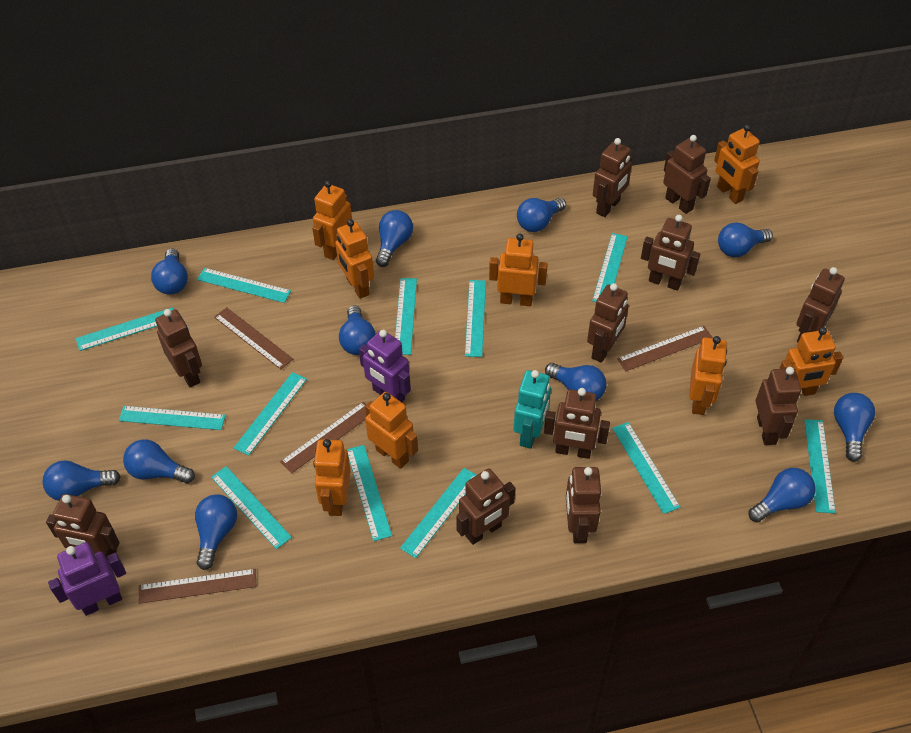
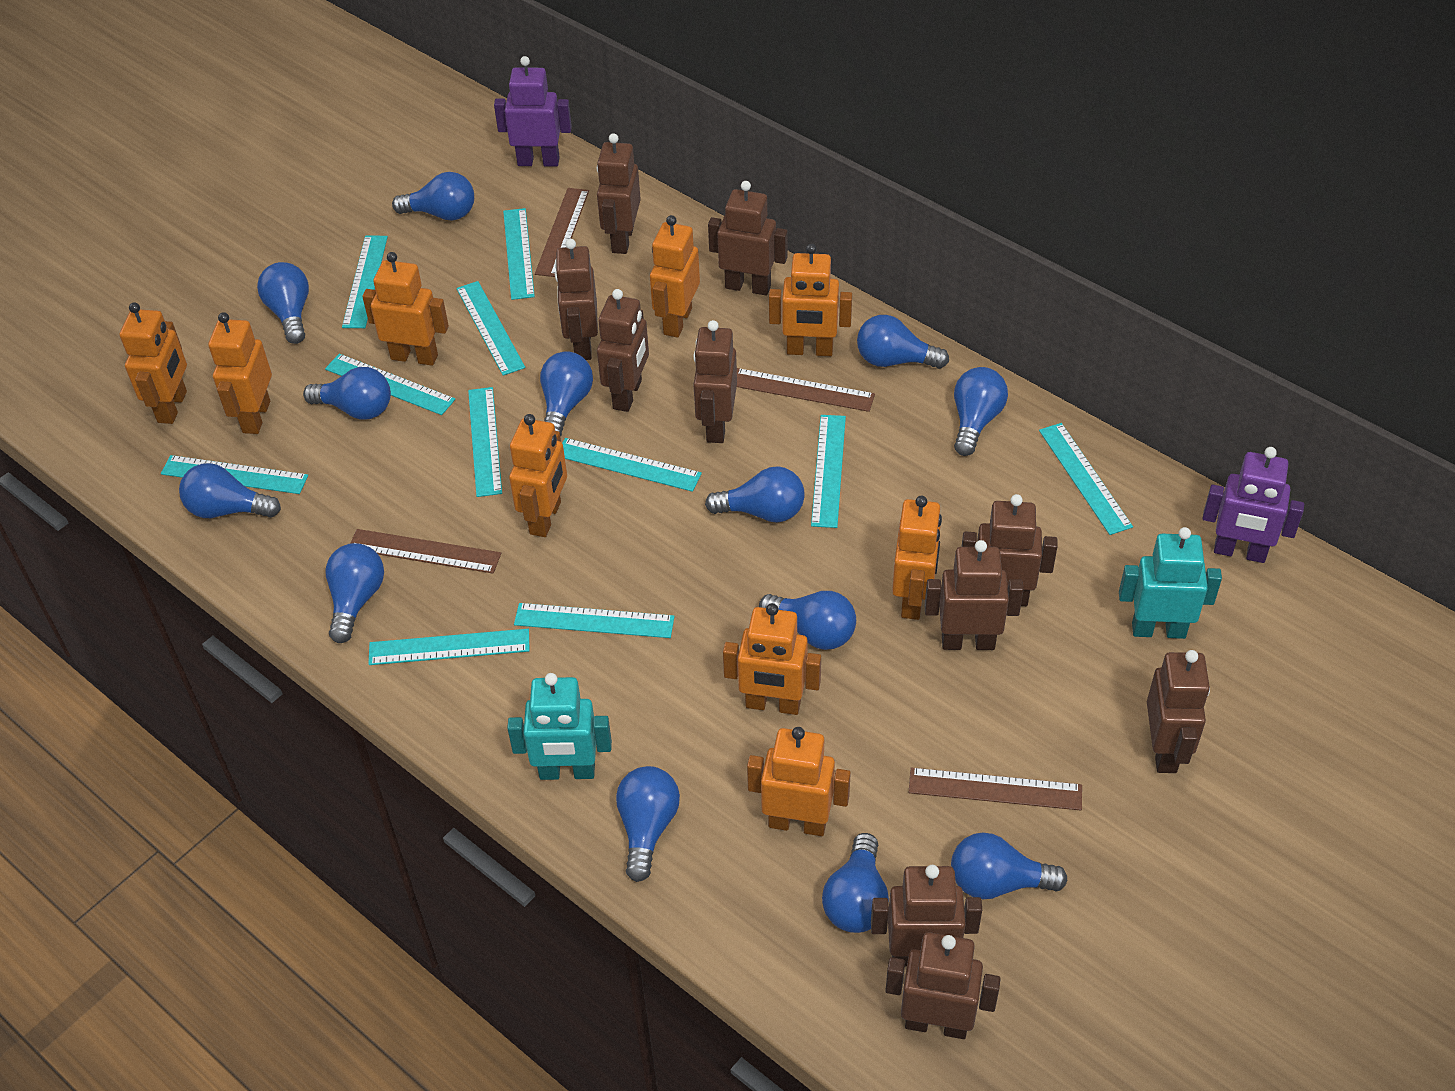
blue light bulb: [42,460,120,501] [123,439,195,483] [151,248,188,295] [195,494,237,570] [339,305,376,355] [376,210,413,267] [517,198,566,232] [545,363,607,401] [718,222,773,257] [749,468,815,523] [834,393,875,462] = 11 -> [179,463,281,518] [257,262,309,344] [303,367,391,420] [326,543,384,643] [392,172,474,221] [540,351,593,437] [616,766,680,882] [705,466,805,523] [759,591,856,650] [822,833,889,933] [857,315,949,369] [951,832,1067,899] [954,367,1008,456] = 13
brown robot: [46,494,120,560] [155,309,202,387] [456,468,515,545] [544,388,610,459] [566,467,601,543] [587,283,629,363] [593,138,632,217] [641,215,700,291] [663,135,711,214] [756,367,801,445] [796,267,845,342] = 11 -> [555,239,598,360] [597,133,641,254] [597,289,649,412] [693,320,737,443] [708,181,788,295] [871,865,982,966] [885,932,1001,1039] [925,540,1024,650] [962,494,1058,606] [1147,650,1210,773] = 10
orange robot: [312,181,352,260] [313,439,351,516] [335,219,374,299] [365,392,418,469] [489,234,548,306] [689,336,727,415] [714,124,760,204] [779,327,843,396] = 8 -> [120,302,187,424] [208,312,272,434] [362,252,449,366] [509,414,567,537] [650,215,700,337] [723,603,821,715] [747,727,851,836] [769,244,852,356] [892,496,942,620] = 9
turquoise robot: [514,370,551,449] = 1 -> [507,673,612,780] [1119,527,1222,639] = 2
turquoise ruler: [76,308,173,351] [119,406,226,430] [197,268,291,303] [211,466,292,549] [234,372,307,456] [346,445,392,541] [395,278,417,355] [400,468,476,558] [465,280,486,357] [592,233,628,302] [612,422,680,514] [804,419,836,513] = 12 -> [161,455,308,494] [325,354,455,415] [342,236,388,328] [368,629,529,665] [456,281,525,376] [468,387,502,497] [503,208,535,300] [514,603,674,638] [562,438,702,492] [811,415,846,528] [1039,423,1133,535] = 11

